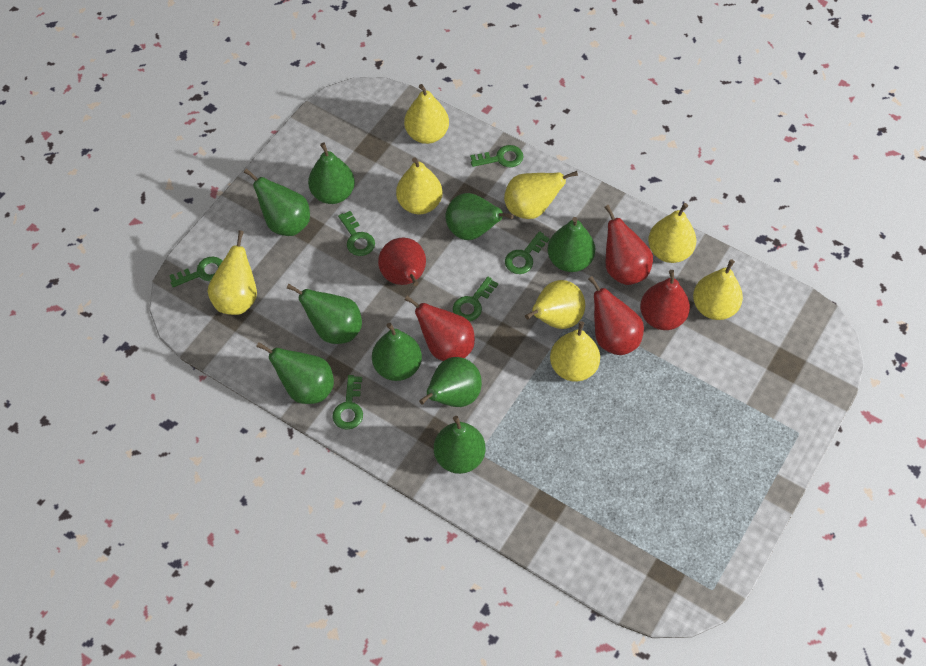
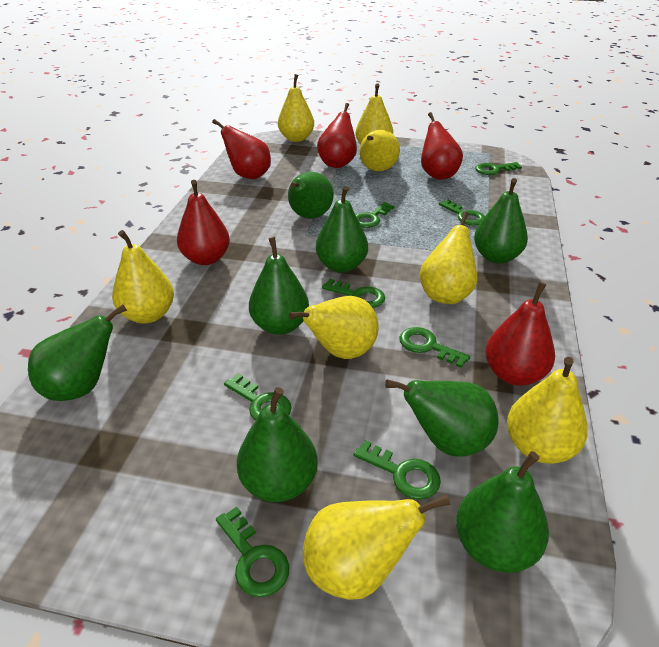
green key: [169,257,222,287] [332,375,363,430] [338,211,375,256] [453,277,498,321] [470,145,523,167] [505,231,550,274] = 6 -> [216,507,289,597] [224,373,292,421] [322,279,385,308] [353,440,441,500] [356,202,395,228] [399,327,470,368] [439,199,485,226] [475,162,522,175] = 8
green pear: [244,168,310,236] [256,342,334,404] [287,284,362,344] [308,142,355,204] [372,323,422,381] [419,357,482,407] [434,416,485,474] [445,193,514,240] [548,217,595,272] = 9 -> [28,304,127,401] [237,387,318,502] [249,237,309,335] [288,172,334,219] [316,186,368,273] [385,379,498,457] [456,451,549,573] [474,178,528,264] = 8

